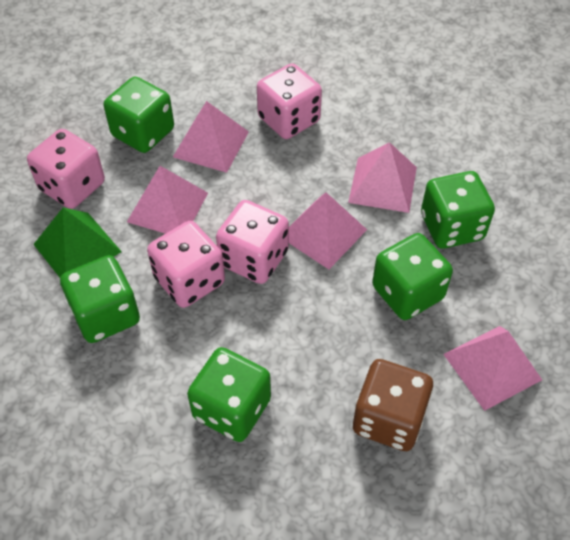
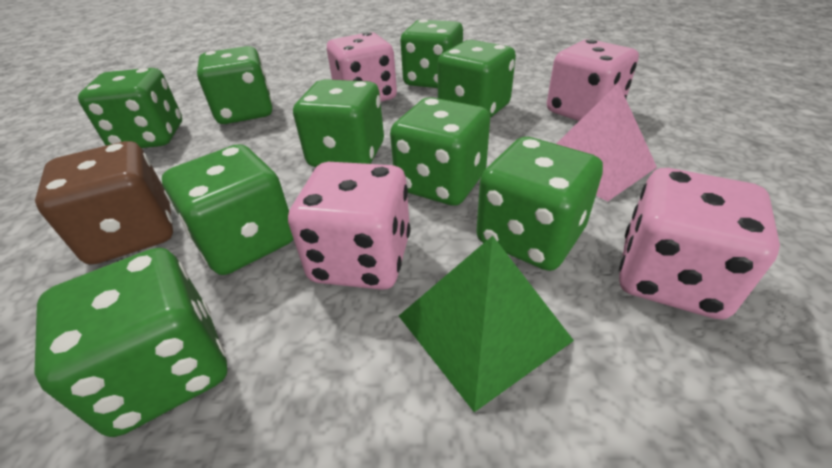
green dice: [60,255,140,343] [104,76,174,153] [187,347,271,442] [372,233,453,320] [421,171,495,249] = 5 -> [34,248,227,437] [78,68,182,148] [162,144,294,275] [197,46,272,124] [293,79,384,167] [390,97,490,206] [400,19,463,88] [437,40,516,118] [476,137,603,271] = 9
pink pyramid: [127,166,208,234] [173,101,249,173] [289,192,367,269] [348,142,417,213] [443,326,542,411] = 5 -> [556,83,657,201] = 1

